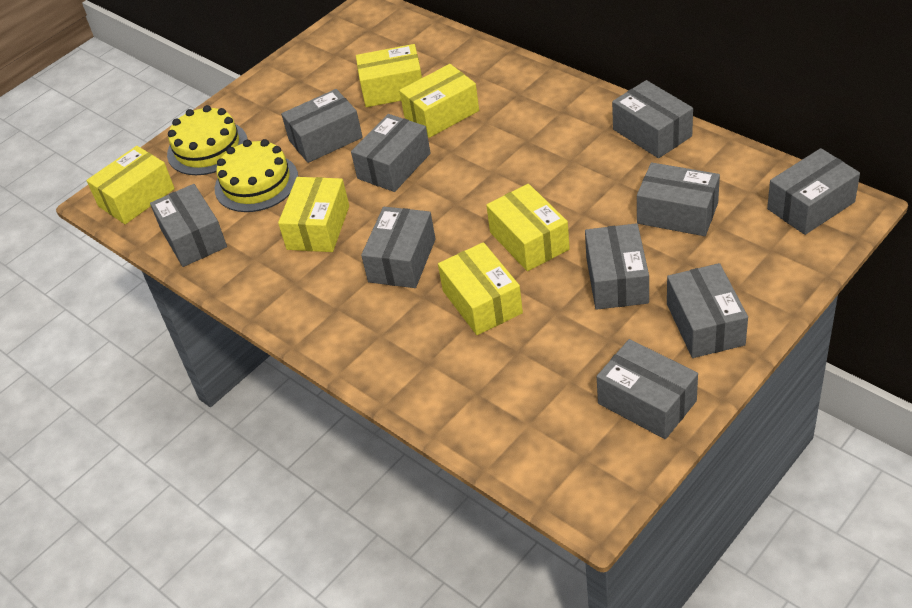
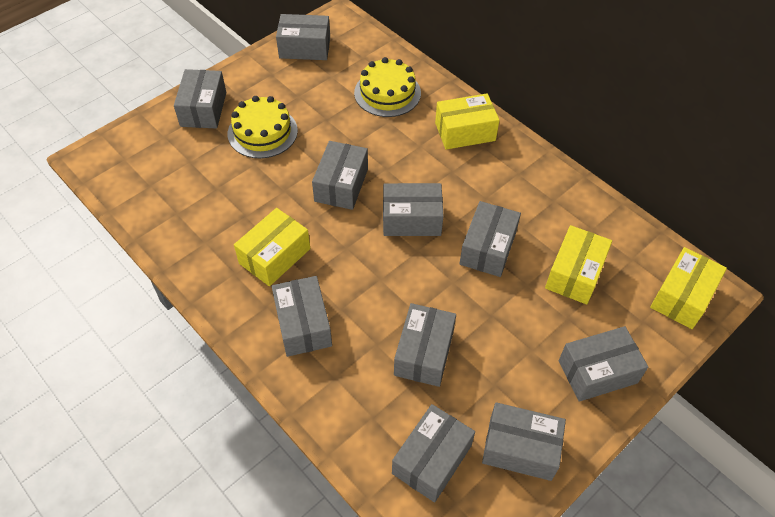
yellow box: [86,146,175,224] [278,177,349,252] [356,44,422,107] [399,64,479,138] [438,242,523,335] [486,184,570,271] = 6 -> [234,208,310,286] [435,94,500,150] [545,225,612,304] [650,247,727,329] = 4

